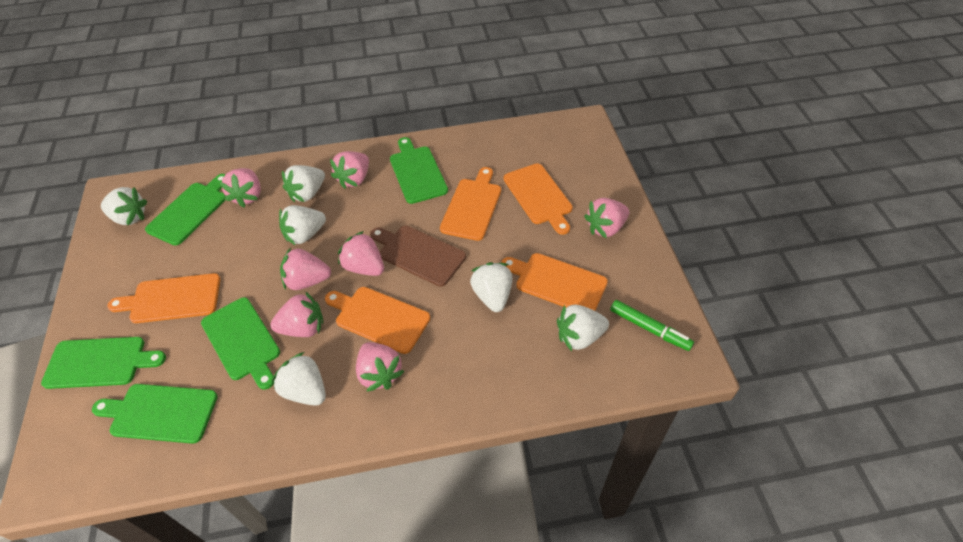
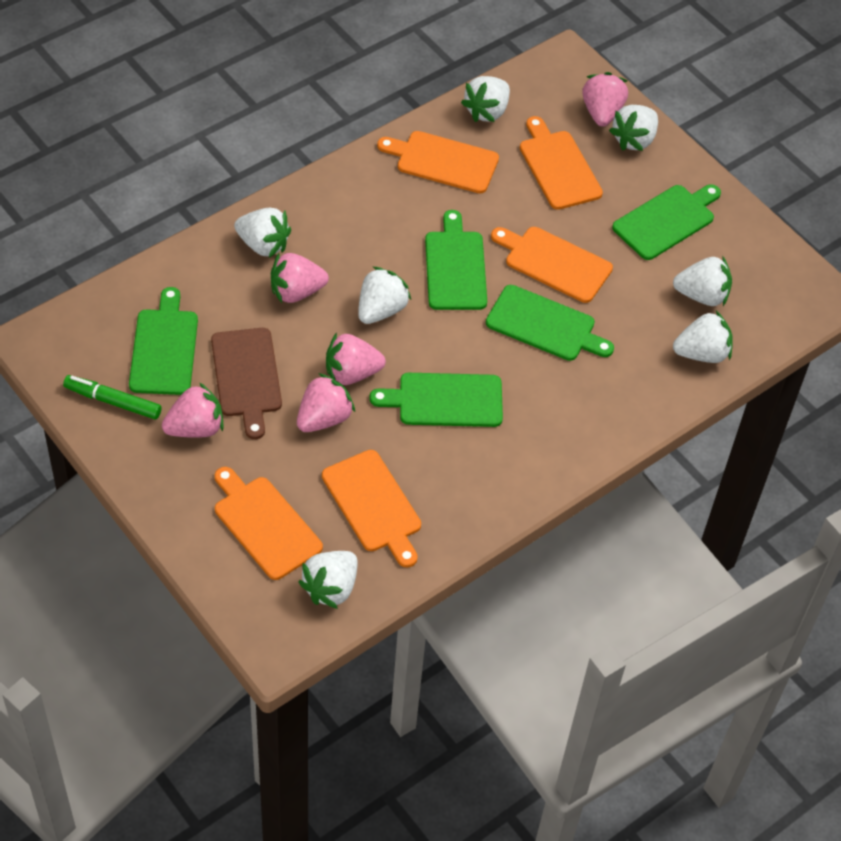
pink strawberry: [220,168,261,208] [270,291,324,337] [280,247,331,290] [330,151,369,189] [338,231,384,276] [356,342,405,392] [584,198,629,238] = 7 -> [162,383,224,438] [271,253,329,303] [297,373,355,432] [326,332,386,385] [582,72,628,127] = 5
white strawberry: [101,187,147,226] [271,352,326,406] [279,205,326,246] [282,165,325,202] [470,262,513,312] [557,304,609,351] = 6 -> [234,208,291,258] [298,551,358,609] [358,267,411,324] [461,76,510,122] [609,105,658,151] [673,257,732,306] [673,311,733,363] = 7

